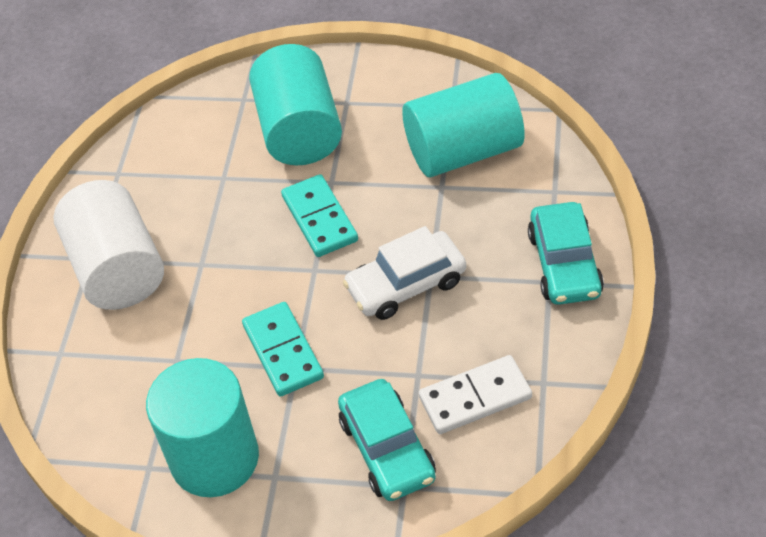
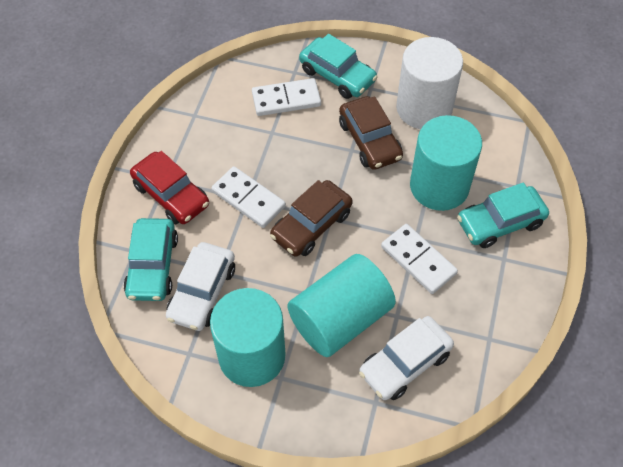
brown car: none = 0 -> [270,180,353,257] [339,96,403,170] = 2
red car: none = 0 -> [130,151,209,224] = 1
turquoise car: [338,379,436,501] [528,202,604,305] = 2 -> [124,218,178,301] [299,34,377,99] [457,183,549,248] = 3
turquoise domino: [242,302,324,397] [281,174,358,257] = 2 -> none = 0
white car: [343,226,466,320] = 1 -> [166,242,235,331] [359,316,454,400] = 2
white domino: [419,355,532,434] = 1 -> [211,166,286,228] [252,78,321,116] [381,224,458,294] = 3

